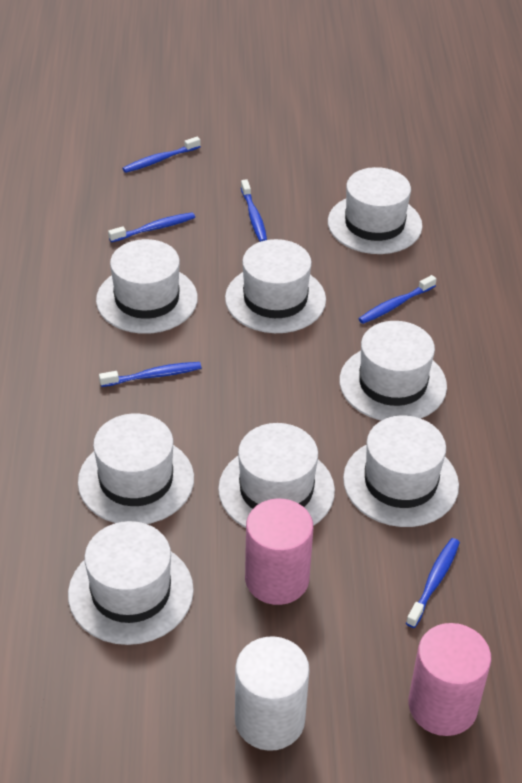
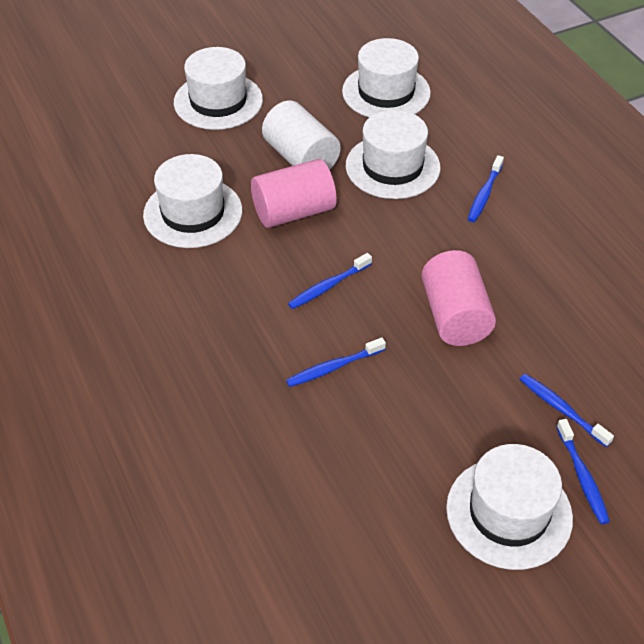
blue toothbrush: [99,362,201,387] [108,212,195,243] [122,137,201,173] [241,179,267,242] [358,275,436,324] [406,538,460,628] = 6 -> [286,337,386,387] [288,253,372,309] [468,155,504,222] [520,374,614,447] [557,419,610,524] = 5
white hat: [68,521,194,645] [78,414,194,524] [96,239,198,334] [218,423,335,528] [225,239,326,333] [328,167,422,254] [339,321,447,421] [343,416,459,527] = 8 -> [143,154,242,248] [174,47,263,130] [342,38,431,117] [345,110,441,199] [446,444,573,570] = 5

